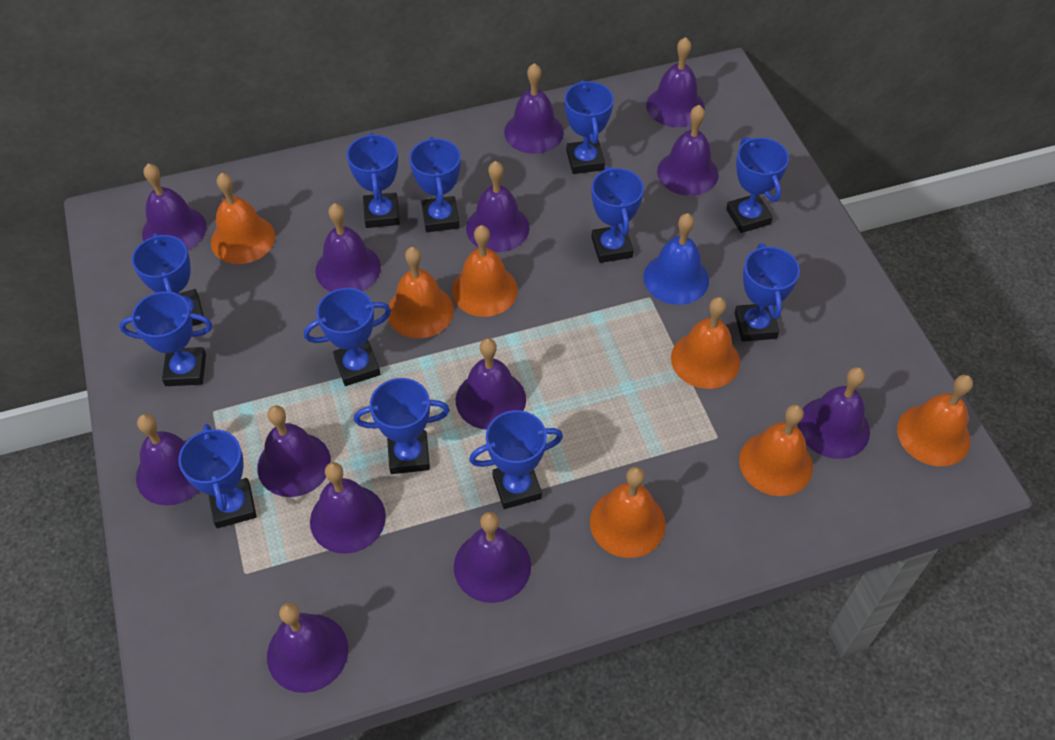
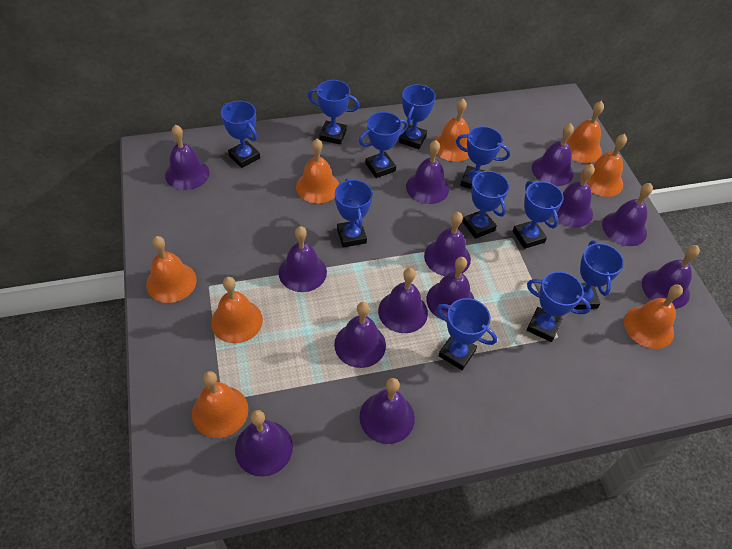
blue bell: [643,213,709,305] = 1 -> none = 0
blue trophy: [119,291,212,386] [132,233,204,326] [178,424,257,528] [304,288,391,386] [346,133,400,228] [354,378,450,474] [409,137,461,232] [469,410,563,509] [564,80,614,174] [591,166,644,263] [726,137,789,233] [734,243,800,342] = 12 -> [221,101,260,168] [308,80,359,145] [335,178,373,248] [359,112,408,178] [399,84,435,149] [436,298,497,370] [456,126,510,189] [463,171,509,239] [513,180,564,249] [527,271,591,342] [574,240,624,309] = 11
orange bell: [211,173,275,264] [388,247,454,338] [452,225,518,317] [590,466,666,558] [671,297,740,389] [739,405,813,496] [897,375,973,466] = 7 -> [146,236,197,303] [192,371,248,438] [211,277,263,343] [296,139,339,203] [434,99,469,162] [566,101,604,163] [581,134,627,197] [624,285,683,349] = 8

